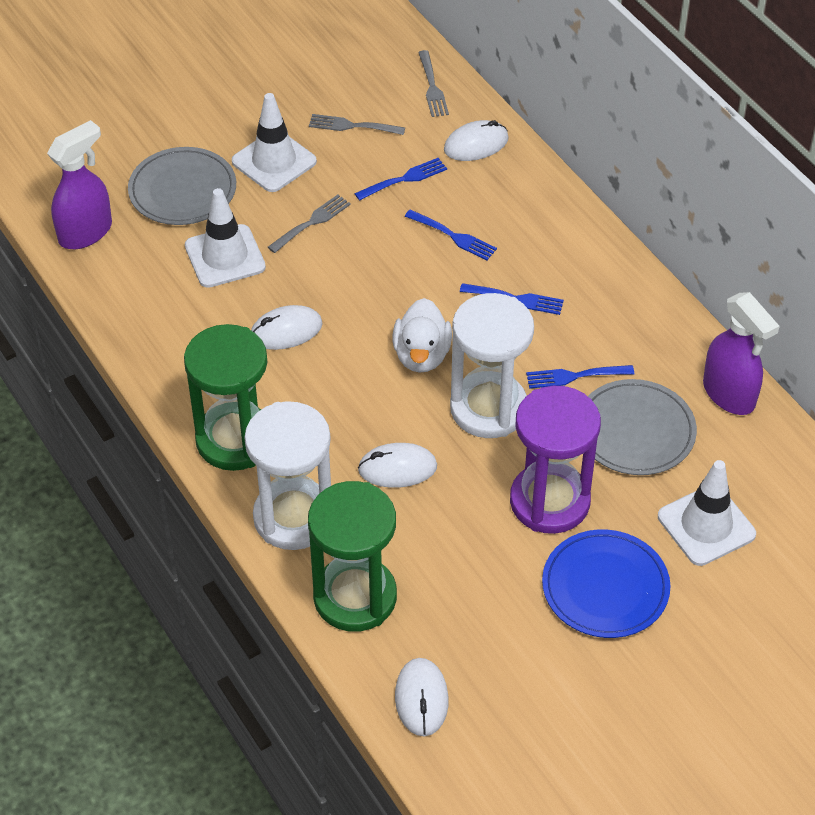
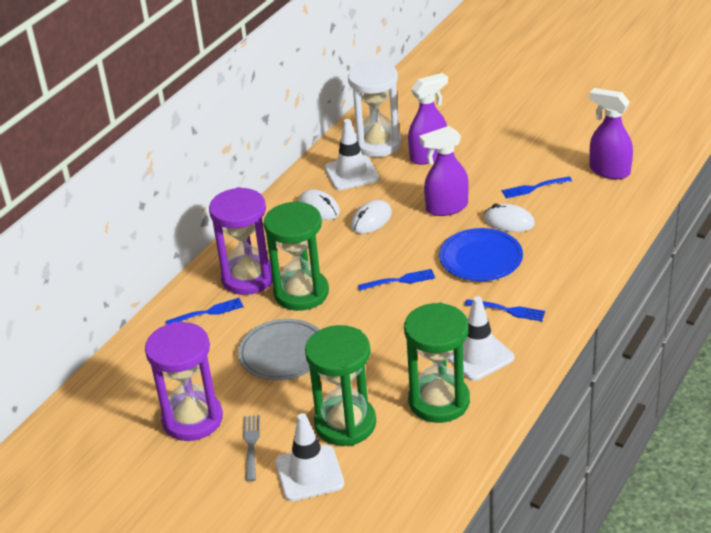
green hourglass: [184,324,267,471] [308,481,397,632] = 2 -> [264,201,329,311] [305,325,376,446] [404,302,470,423] = 3
grey fork: [268,195,351,253] [309,114,405,135] [418,50,449,117] = 3 -> [243,415,260,481] = 1
grey plate: [128,147,236,225] [588,379,697,475] = 2 -> [238,319,320,381] = 1
purple hourglass: [510,386,601,534] = 1 -> [145,322,223,441] [209,187,273,295] = 2
purple spray bottle: [47,120,112,249] [703,292,780,415] = 2 -> [408,73,448,165] [419,126,469,216] [589,88,633,179] = 3
white duck: [393,298,452,373] = 1 -> none = 0
white hourglass: [244,401,331,550] [450,293,534,438] = 2 -> [348,61,401,157] = 1
white mouse: [251,305,323,350] [358,443,437,488] [395,658,449,736] [444,120,509,161] = 4 -> [298,189,340,220] [351,200,392,234] [484,204,535,232] = 3

